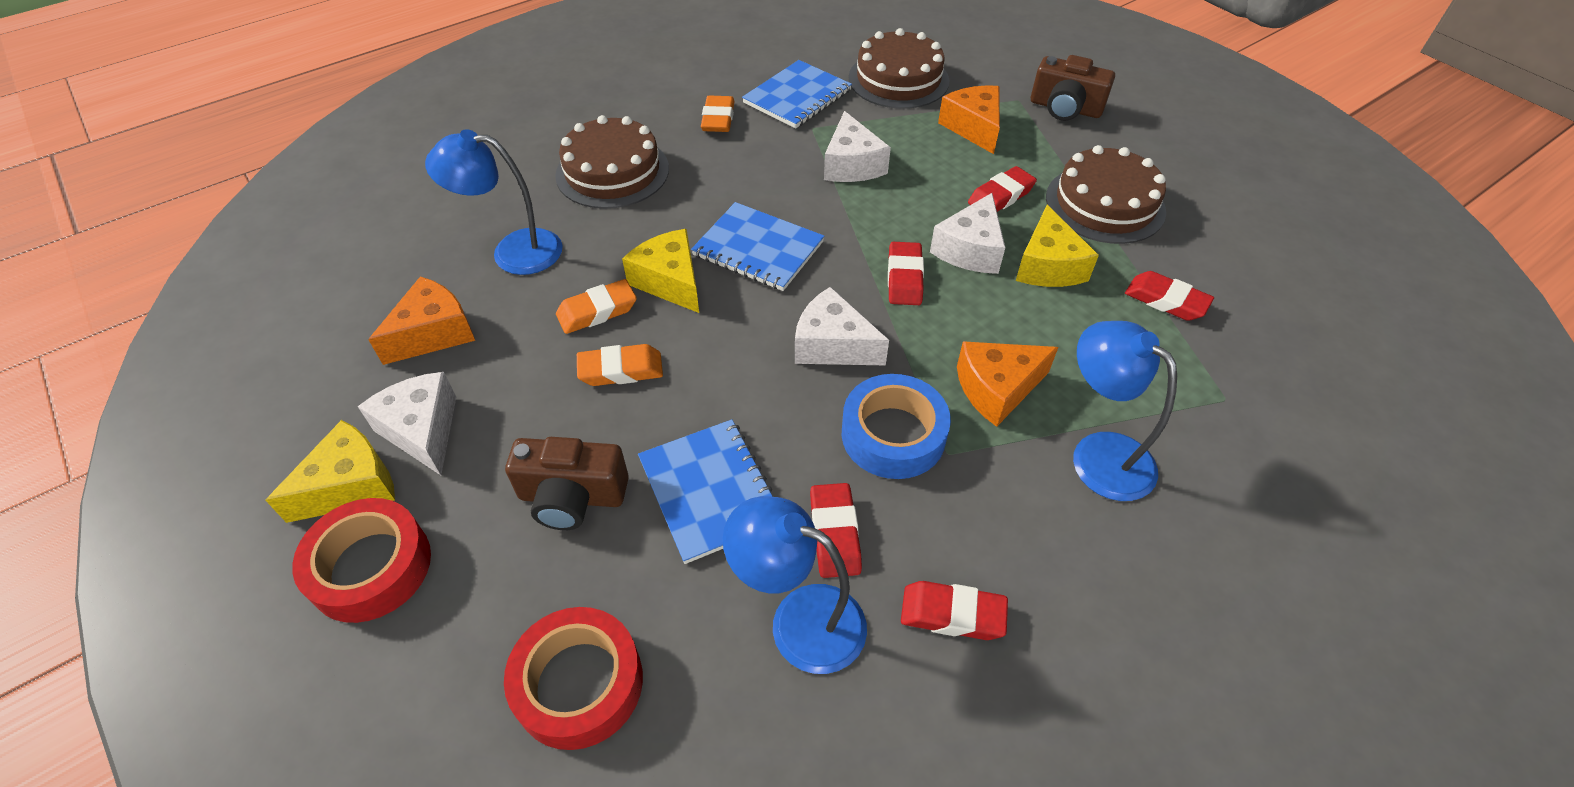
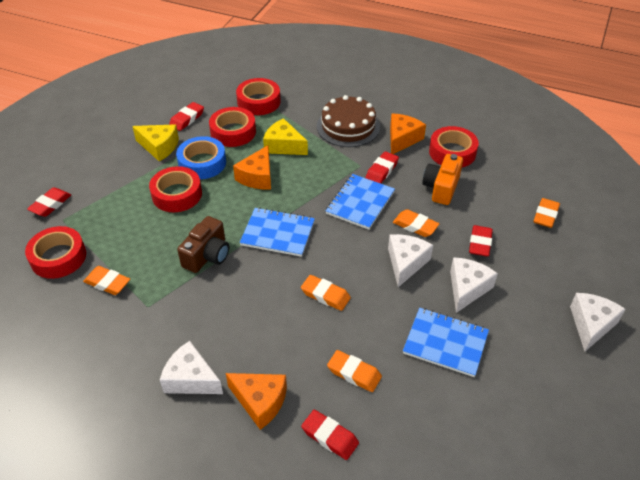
blue lamp: [425,129,563,275] [723,496,867,674] [1073,321,1177,501] = 3 -> none = 0
brown cake: [555,115,669,209] [848,28,949,109] [1046,145,1166,244] = 3 -> [317,95,380,147] = 1
brown camera: [505,437,629,530] [1031,55,1115,121] = 2 -> [177,216,229,273] = 1
orange camera: none = 0 -> [422,154,463,205] = 1
orange eraser: [556,279,637,334] [577,344,663,386] [701,95,735,132] = 3 -> [83,266,130,295] [301,275,351,311] [327,350,382,392] [393,209,439,237] [533,198,560,228] = 5
red tape: [292,498,431,623] [504,607,643,750] = 2 -> [25,226,86,279] [149,166,202,212] [209,107,256,147] [236,78,281,115] [429,126,479,167] = 5
yellow cheese: [265,420,395,523] [622,229,699,313] [1016,205,1099,287] = 3 -> [132,125,179,161] [263,118,308,155] = 2

